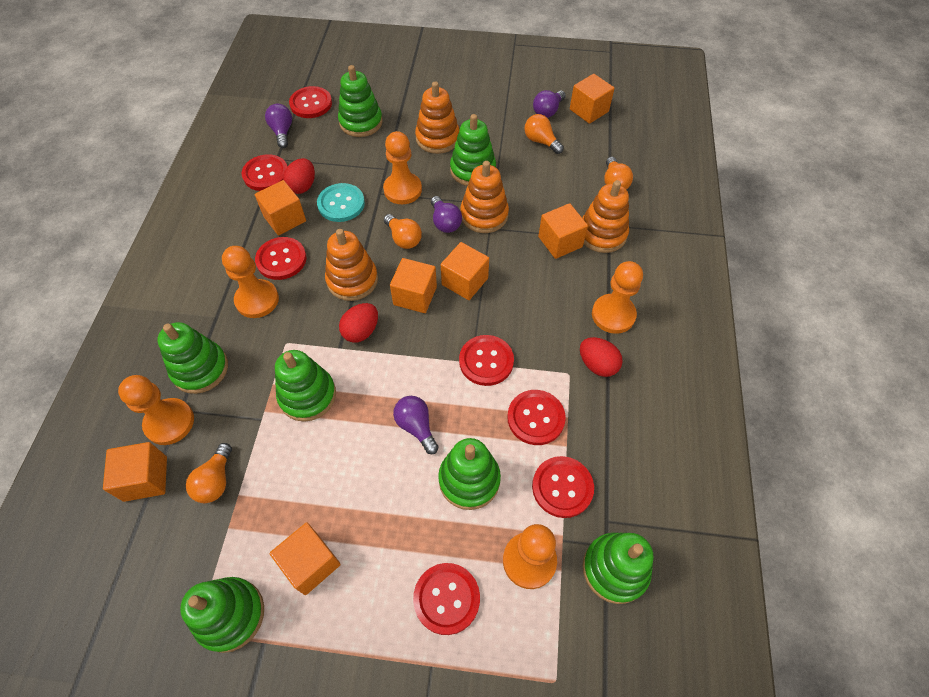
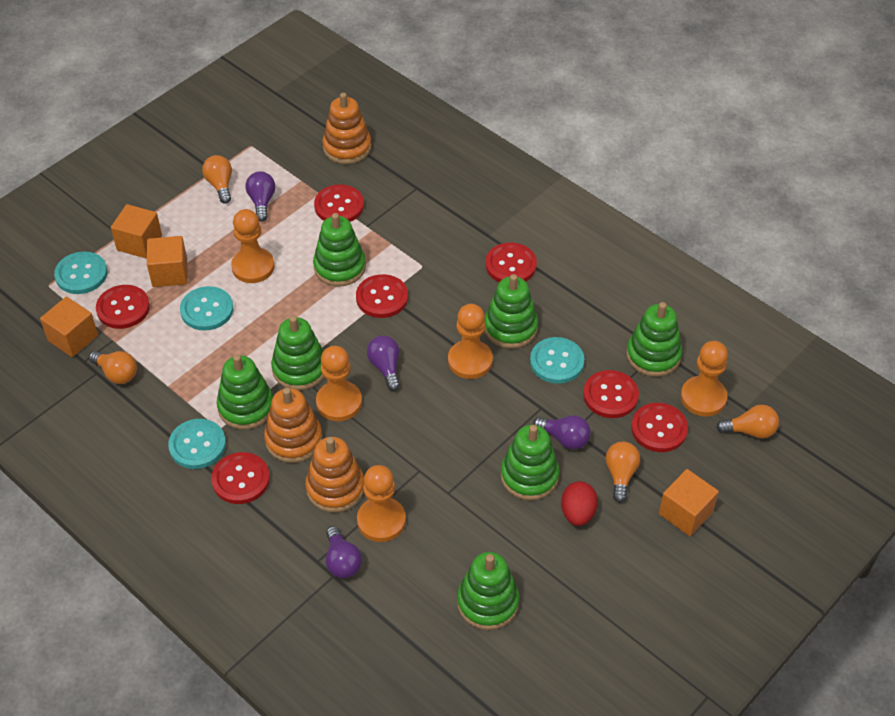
orange cube: [103,442,167,502] [255,180,306,235] [270,522,341,595] [390,258,437,313] [441,242,489,300] [538,203,588,259] [570,74,615,124] = 7 -> [40,297,98,357] [111,204,162,258] [147,236,188,287] [659,469,719,536] = 4
orange stacking toy: [325,229,378,301] [415,82,459,154] [460,161,509,233] [582,180,629,253] = 4 -> [264,388,322,463] [305,437,364,513] [322,92,371,164] = 3
red egg: [283,158,315,194] [339,303,378,343] [580,337,623,377] = 3 -> [561,481,598,526] = 1
turquoise button: [317,183,365,222] = 1 -> [54,251,107,294] [168,419,226,469] [180,286,233,331] [530,337,584,384] = 4

